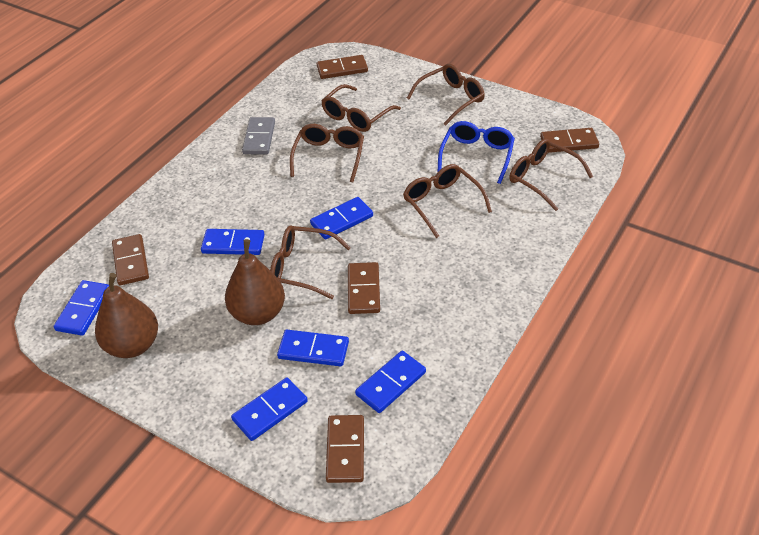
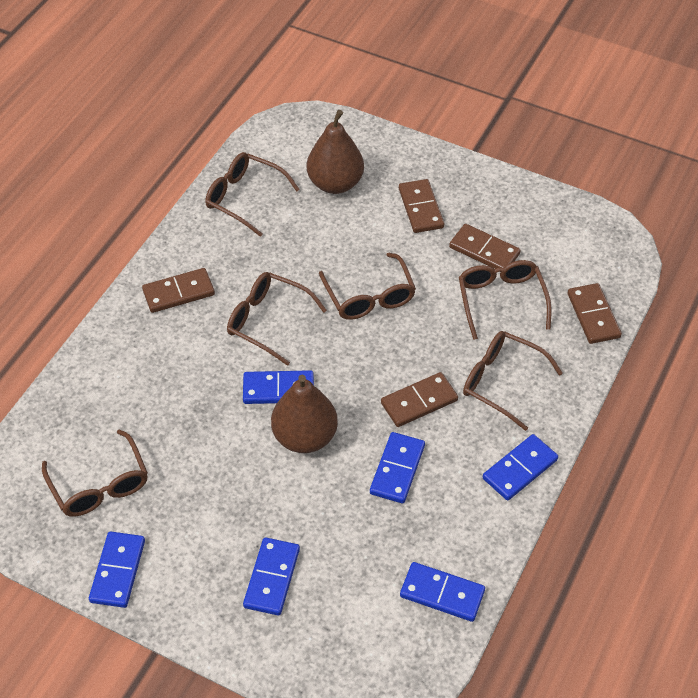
blue glasses: [438,121,515,184] = 1 -> none = 0
grey domino: [242,117,275,154] = 1 -> none = 0

